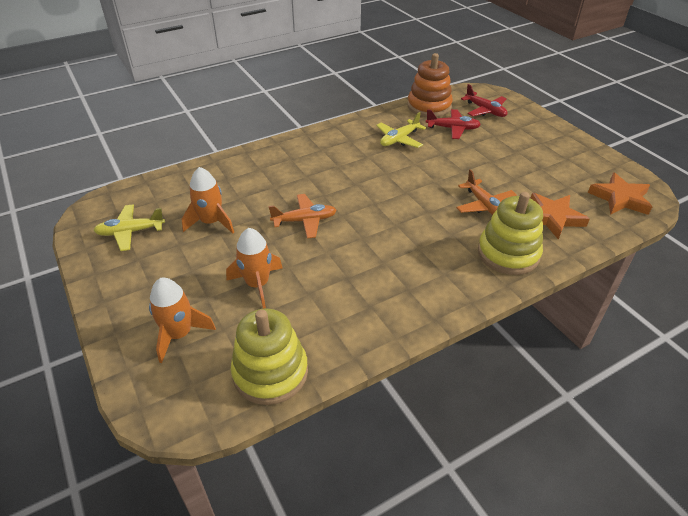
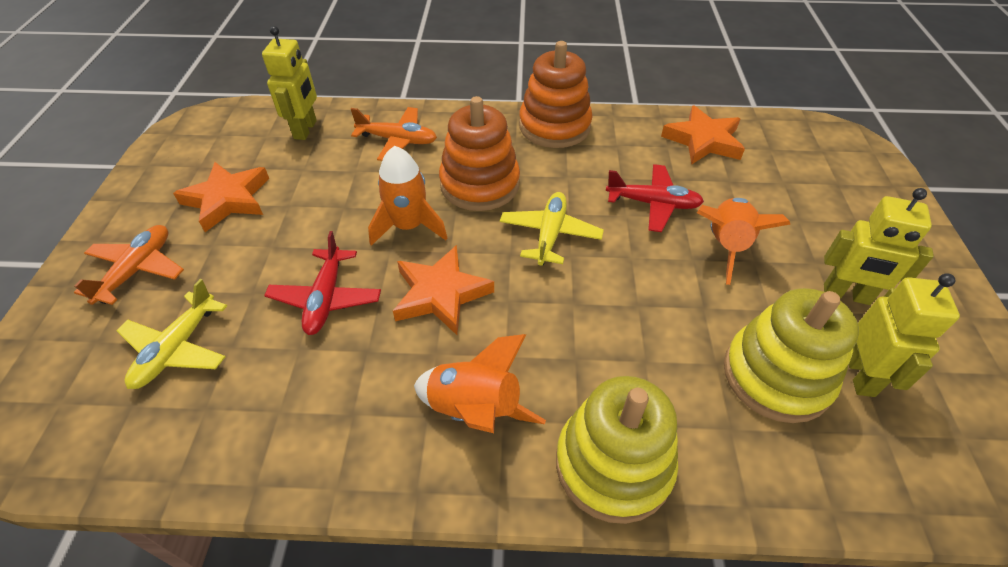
orange stacking toy: [407,53,453,117] = 1 -> [439,96,520,211] [519,41,593,148] = 2
orange star: [530,193,590,240] [588,172,652,215] = 2 -> [173,162,269,232] [393,245,494,335] [661,105,745,164] = 3
yellow robot: none = 0 -> [262,26,317,140] [824,188,934,305] [848,273,960,397] = 3

